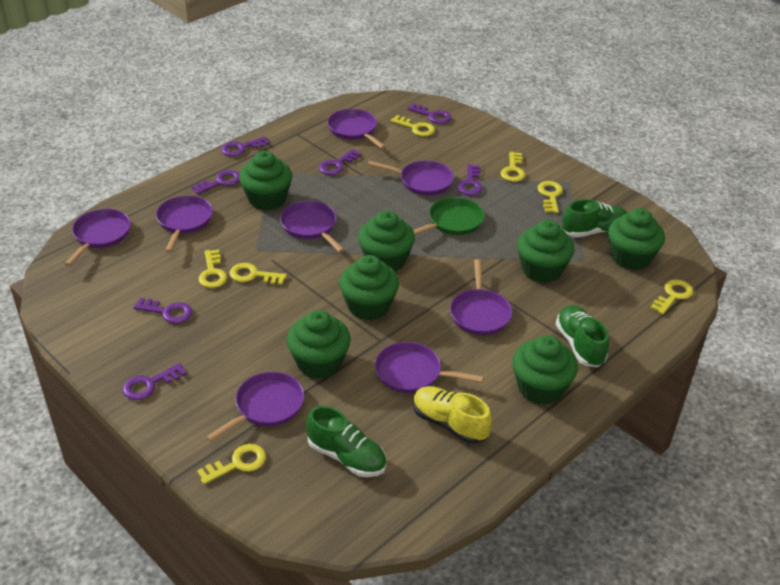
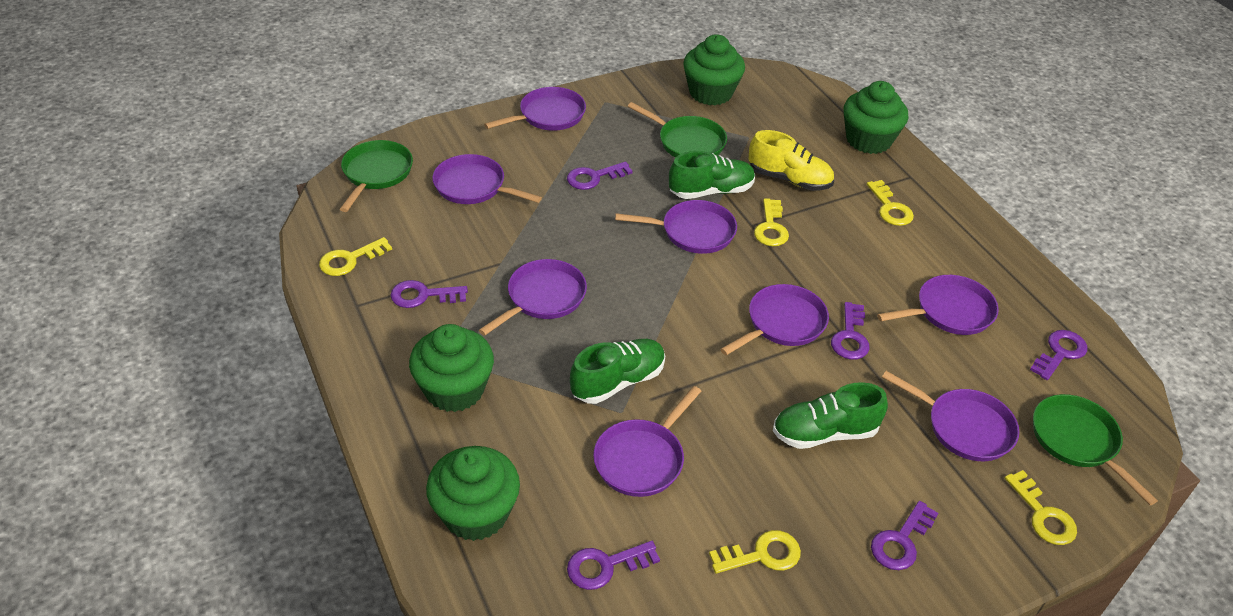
green cupcake: [239,151,292,210] [287,310,351,379] [339,255,399,320] [358,210,415,271] [512,335,578,405] [517,220,575,283] [608,208,665,270] = 7 -> [409,324,494,412] [426,446,520,541] [683,34,745,105] [844,81,908,154] = 4
green pan: [413,197,485,235] = 1 -> [340,140,413,212] [628,102,727,157] [1033,394,1158,505] = 3
purple key: [123,363,187,400] [133,298,193,324] [191,170,240,194] [221,136,270,157] [319,149,361,175] [407,103,451,124] [457,164,483,195] = 7 -> [390,280,468,308] [567,162,633,190] [567,541,660,590] [831,302,870,360] [871,501,938,570] [1030,330,1087,380] = 6
yellow key: [197,444,266,485] [198,250,227,288] [229,263,287,285] [390,115,435,136] [501,152,525,182] [537,181,563,213] [650,279,693,315] = 7 -> [319,237,392,276] [709,530,801,574] [754,198,789,246] [867,180,914,226] [1005,470,1077,545] = 5

